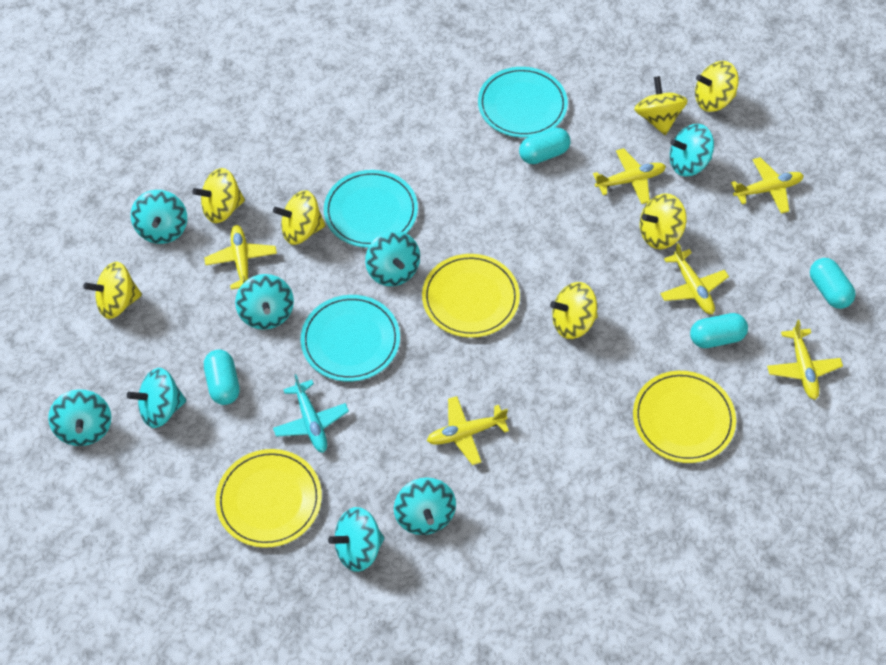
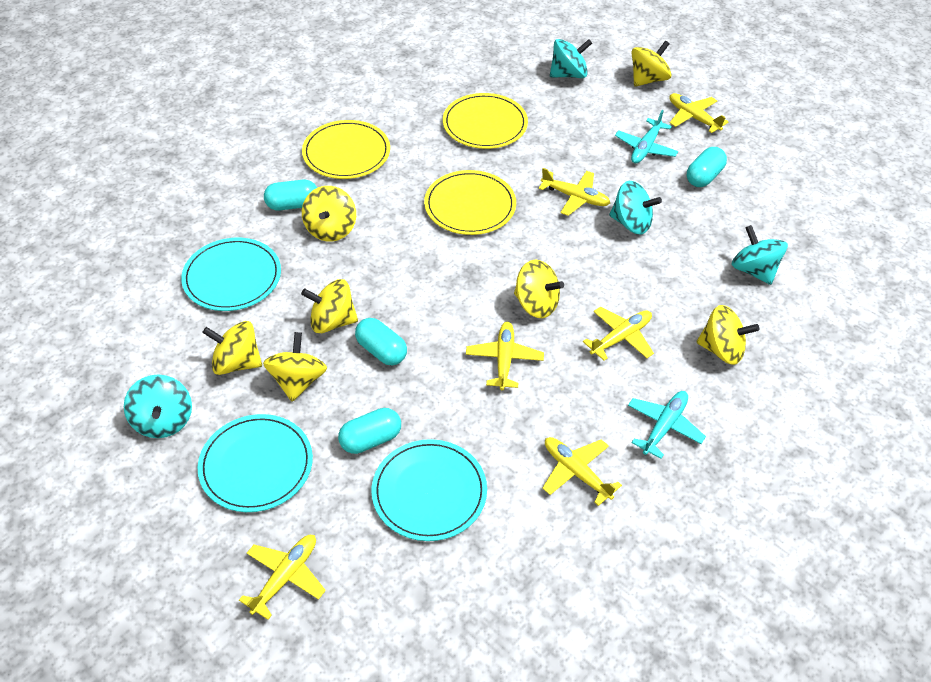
turquoise plane: [273,374,349,453] = 1 -> [615,110,678,163] [628,391,706,459] = 2
turquoise spinning top: [48,389,111,446] [127,368,186,428] [131,190,187,244] [235,274,294,330] [328,507,384,572] [365,231,420,286] [394,477,456,535] [670,124,714,177] = 8 -> [124,375,192,438] [550,39,592,78] [609,181,662,235] [731,225,788,285] = 4

